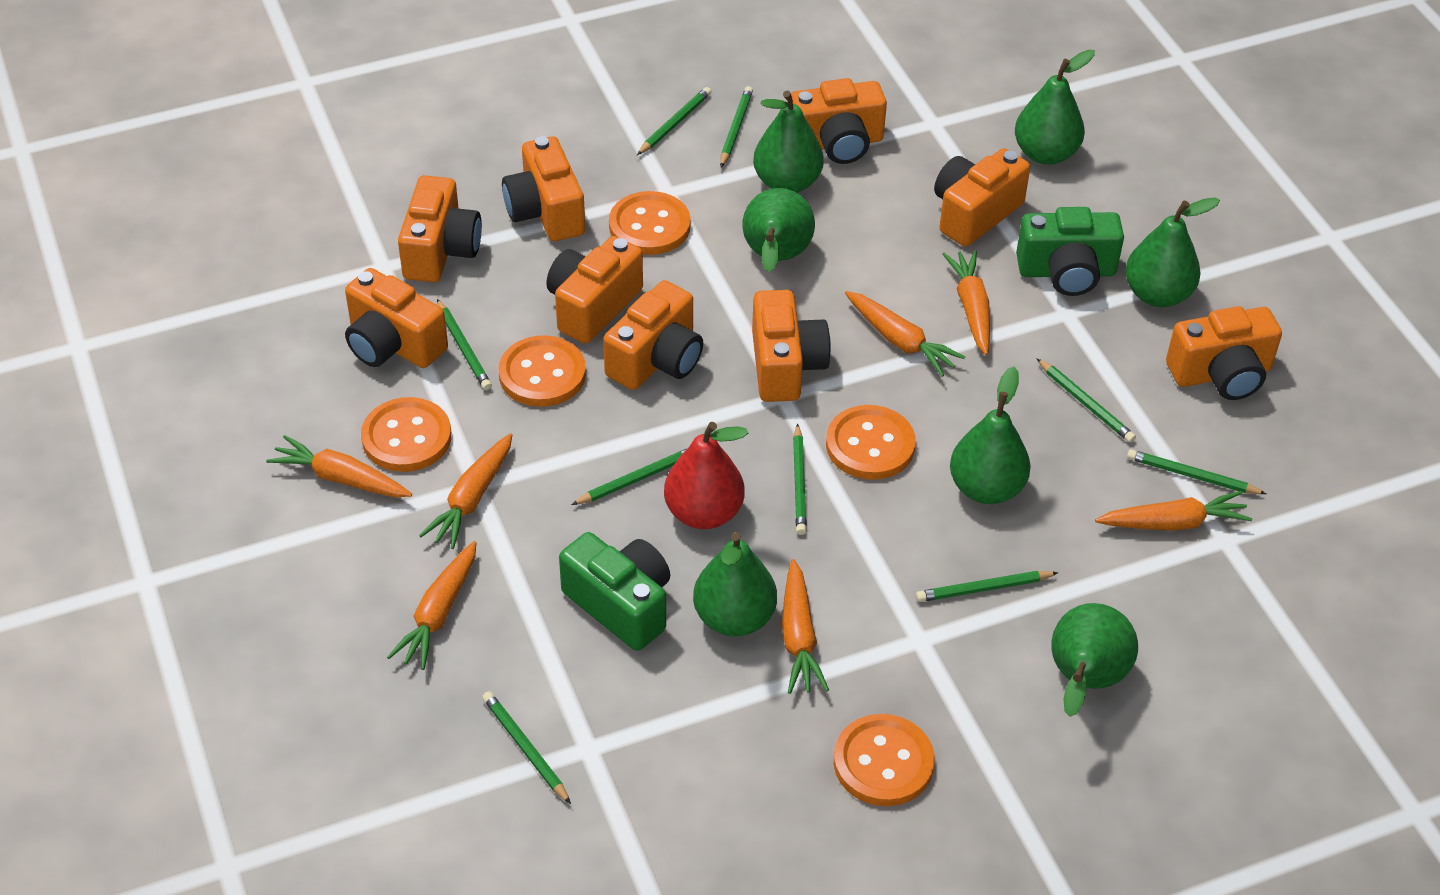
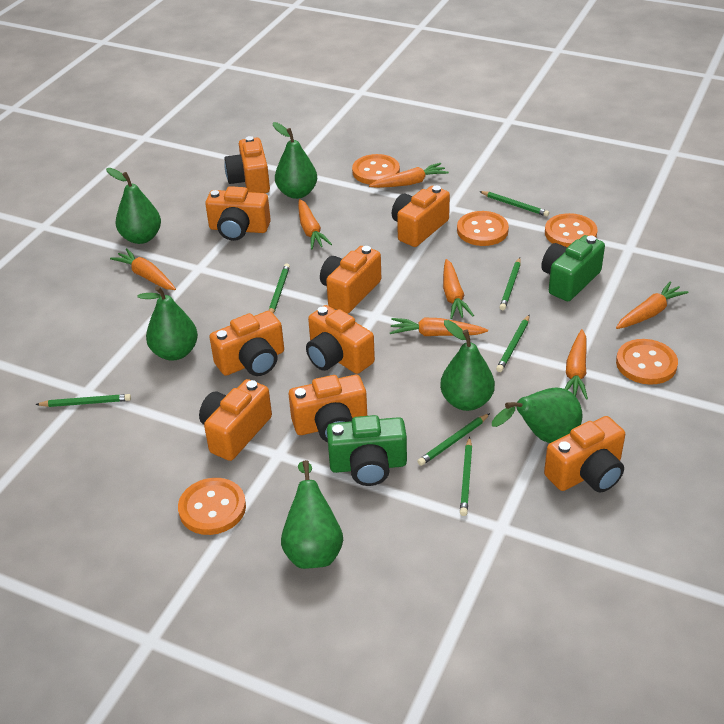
green pear: [693,532,777,637] [742,188,815,272] [753,90,824,193] [950,367,1031,504] [1015,49,1095,165] [1051,603,1138,717] [1125,197,1220,307] = 7 -> [106,168,161,244] [138,286,198,360] [273,122,317,199] [281,460,343,569] [440,320,495,411] [492,387,583,443] = 6
green pencil: [437,299,492,390] [482,691,571,804] [571,449,686,505] [637,87,711,155] [720,86,753,167] [793,423,807,535] [916,571,1058,602] [1036,358,1136,443] [1127,449,1266,494] = 9 -> [35,394,131,407] [269,263,290,313] [417,413,490,466] [460,437,472,516] [479,191,549,217] [496,315,530,372] [500,257,521,310] = 7
red pear: [664,422,748,529] = 1 -> none = 0

